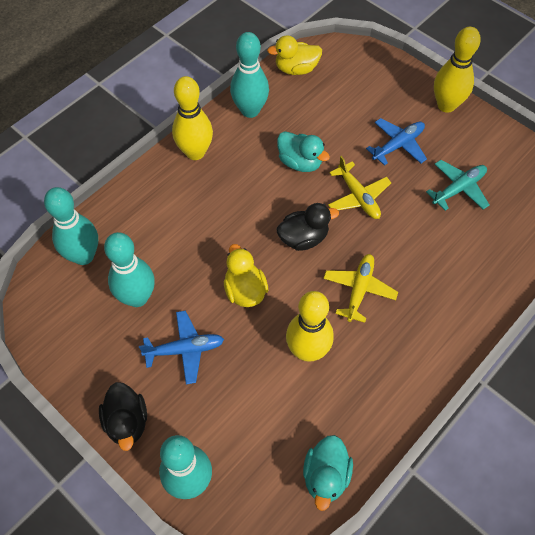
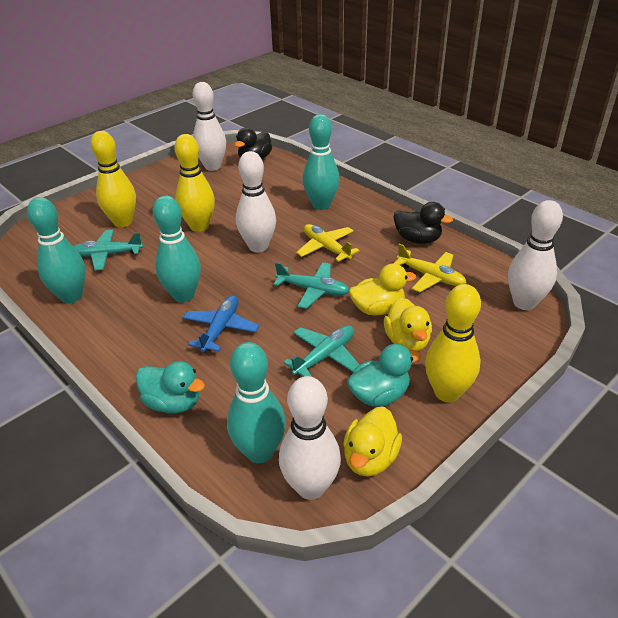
blue plane: [139,311,224,384] [366,118,427,166] = 2 -> [183,295,259,352] = 1
turquoise plane: [426,160,489,211] = 1 -> [73,230,143,270] [273,262,349,309] [283,325,360,377] = 3
white bowling pin: none = 0 -> [193,82,226,171] [236,151,276,252] [279,376,341,500] [508,200,563,310] = 4
yellow duck: [224,244,268,307] [267,35,322,75] = 2 -> [343,407,402,477] [349,263,416,316] [384,298,432,351] = 3

